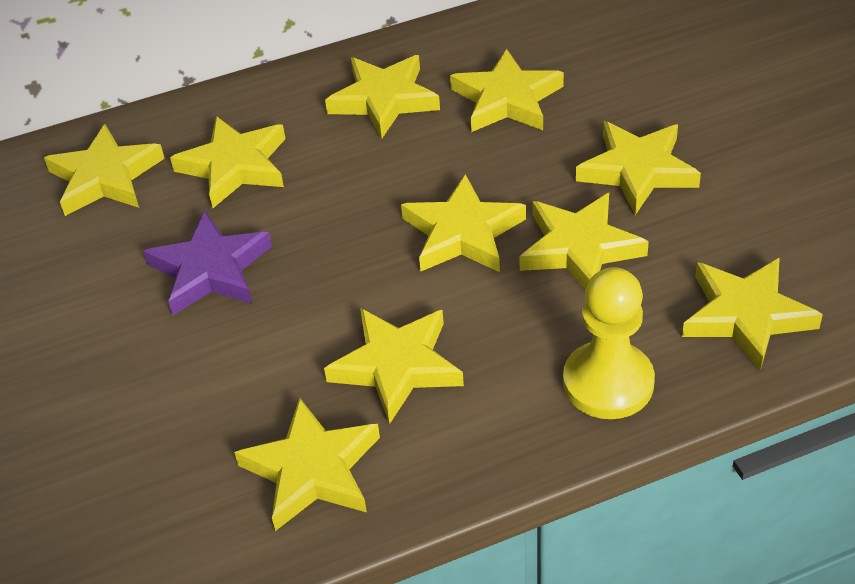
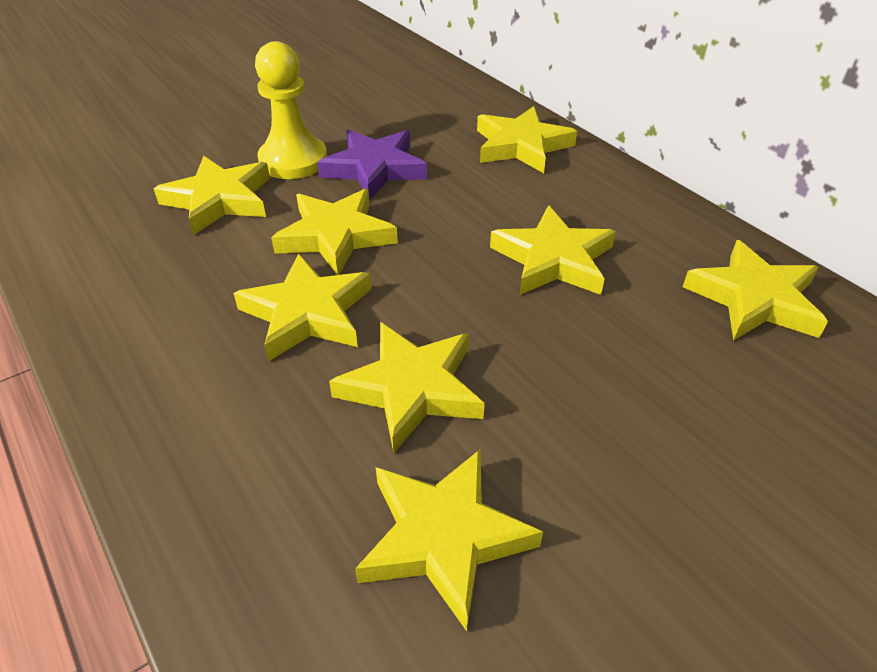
yellow star: [44,124,165,216] [170,116,285,208] [234,398,380,531] [324,308,464,425] [325,55,440,139] [401,174,526,272] [450,49,564,132] [519,193,649,290] [576,121,701,215] [682,258,823,371] = 10 -> [154,156,270,235] [233,253,371,362] [271,189,398,275] [329,322,485,453] [355,449,543,631] [477,106,577,173] [490,206,616,295] [683,240,828,341] = 8

